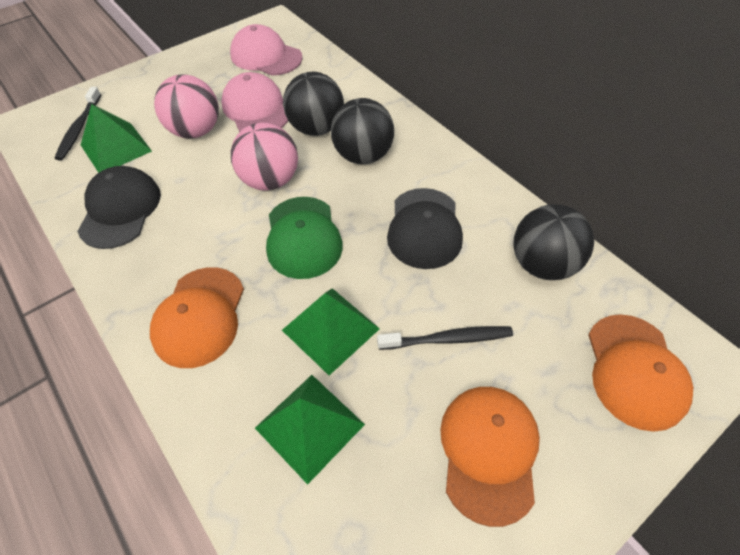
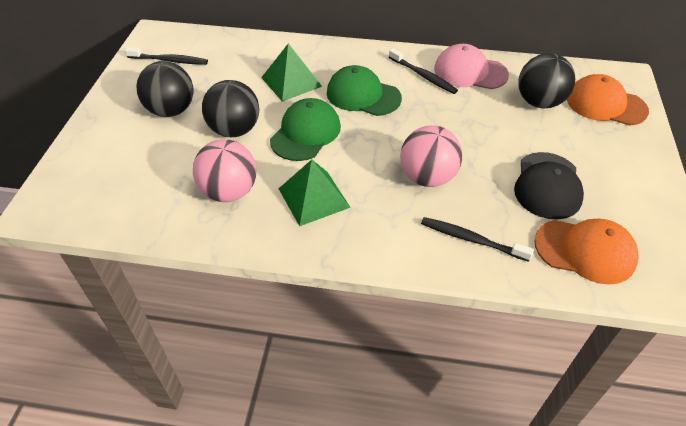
black cap: [77,166,161,249] [387,188,463,269] = 2 -> [514,152,584,220] = 1
black toothbrush: [55,87,101,160] [377,326,513,350] = 2 -> [125,47,208,65] [389,48,458,94] [421,217,534,262] = 3
green cap: [266,197,343,279] = 1 -> [270,98,341,161] [327,65,402,116] = 2
green pyramid: [81,104,152,173] [255,375,365,485] [282,288,380,375] = 3 -> [261,43,322,102] [279,159,351,226] = 2
orange cap: [150,267,244,368] [440,387,540,527] [588,314,693,432] = 3 -> [534,219,639,284] [566,74,649,126] = 2
pink cap: [221,72,288,132] [230,24,303,76] = 2 -> [434,44,509,89] = 1

